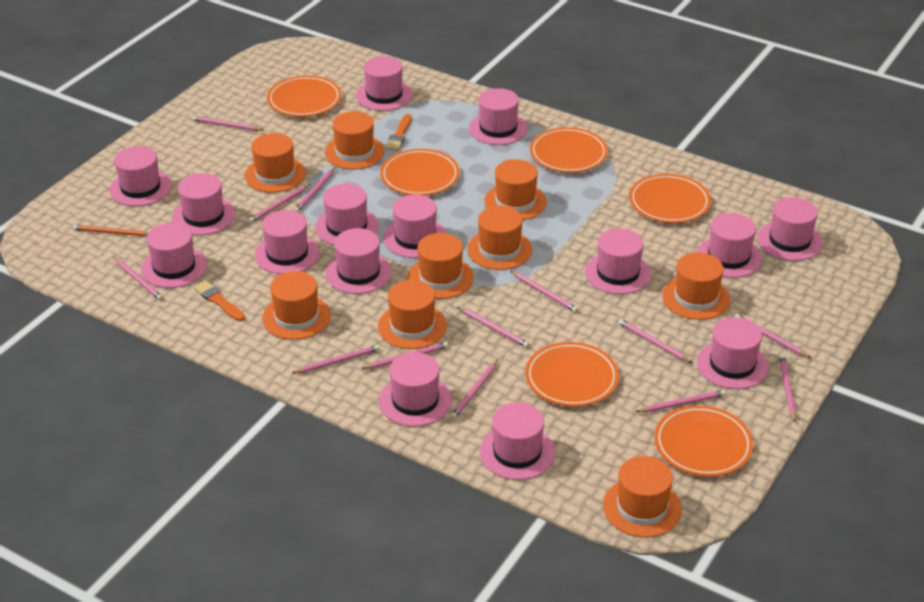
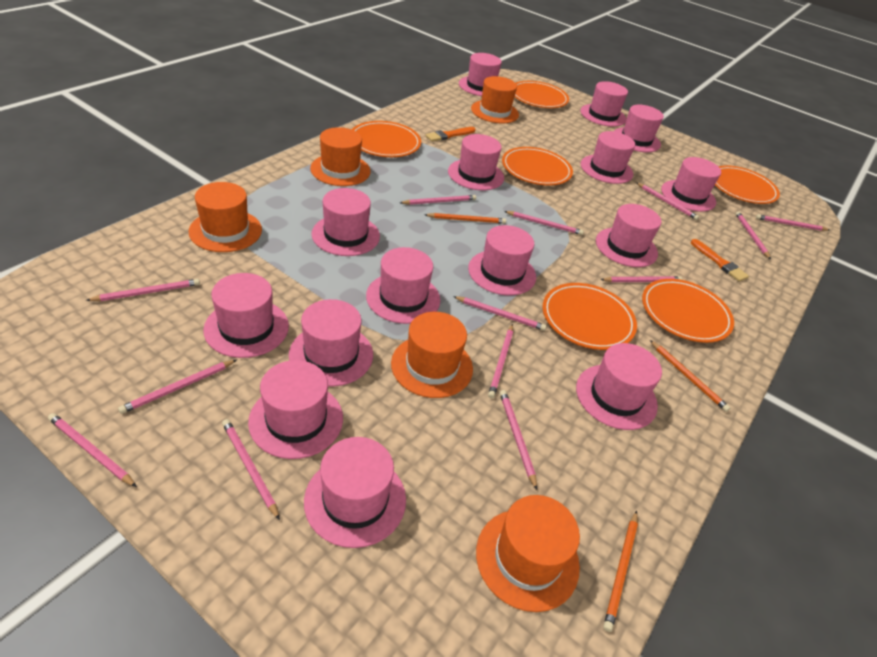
orange hat: [245,133,306,193] [262,271,331,340] [325,111,385,170] [378,280,447,349] [408,233,474,299] [467,206,532,270] [484,159,547,220] [603,456,682,538] [662,252,730,320] = 9 -> [189,182,262,252] [310,127,371,186] [391,312,473,398] [471,76,519,123] [476,495,580,612] = 5
orange pencil: [73,225,149,236] = 1 -> [424,213,506,224] [603,511,638,632] [650,340,730,412] = 3

